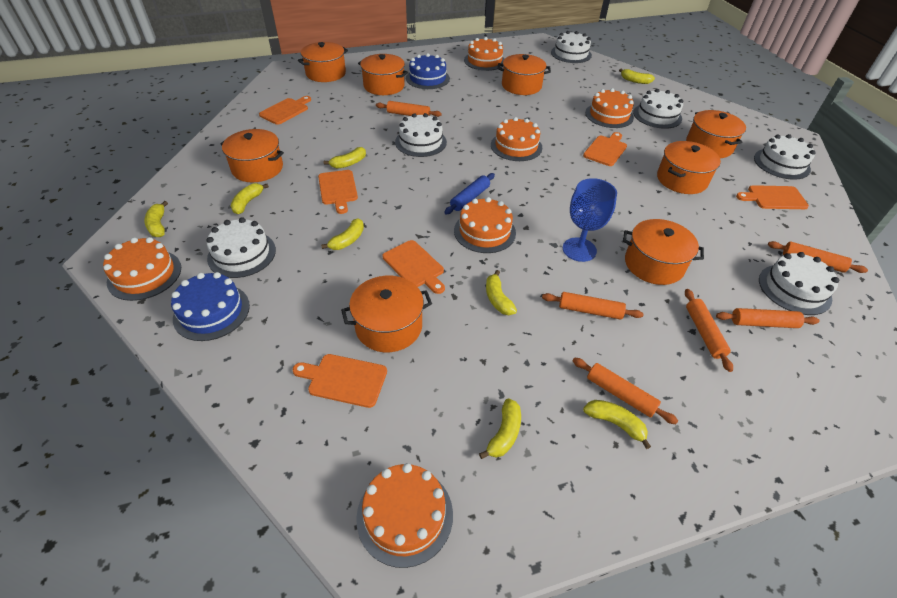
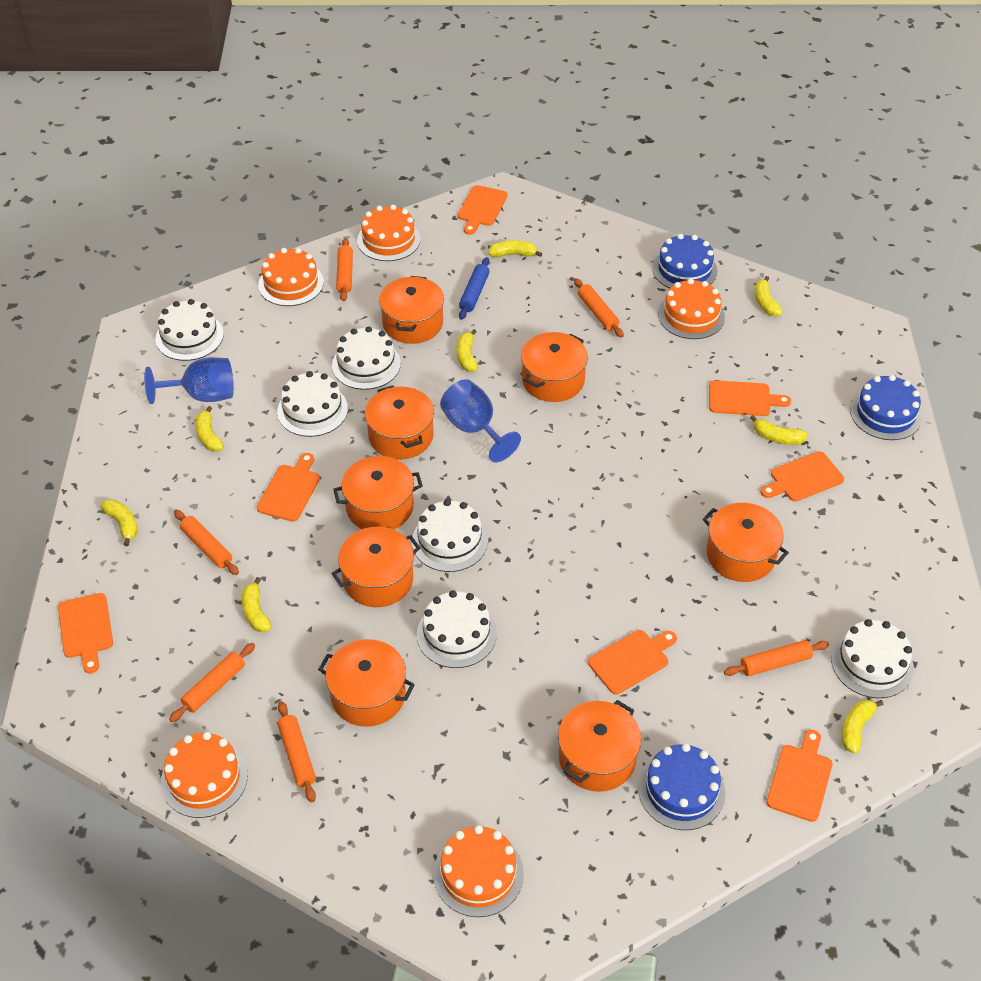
blue cake: [171,272,250,341] [406,53,450,89] = 2 -> [638,744,725,830] [652,234,717,288] [850,375,922,440] = 3
blue goblet: [563,178,617,262] = 1 -> [144,357,234,404] [440,379,521,462] = 2
orange cake: [103,237,181,301] [356,463,453,568] [454,197,516,253] [464,37,505,71] [491,117,542,161] [585,88,634,128] = 6 -> [161,732,248,818] [258,248,324,306] [357,205,421,261] [433,825,524,917] [658,278,725,339] = 5
orange cutting board: [259,96,311,125] [293,354,387,408] [318,170,358,214] [383,240,445,294] [583,132,627,166] [736,185,809,209] = 6 -> [58,593,113,674] [257,453,320,522] [458,185,507,235] [588,630,677,694] [709,380,791,416] [761,451,844,502] [766,730,833,822] = 7

